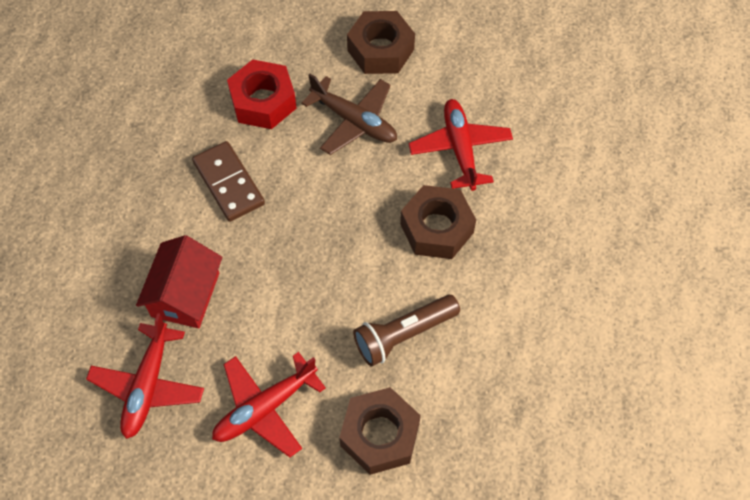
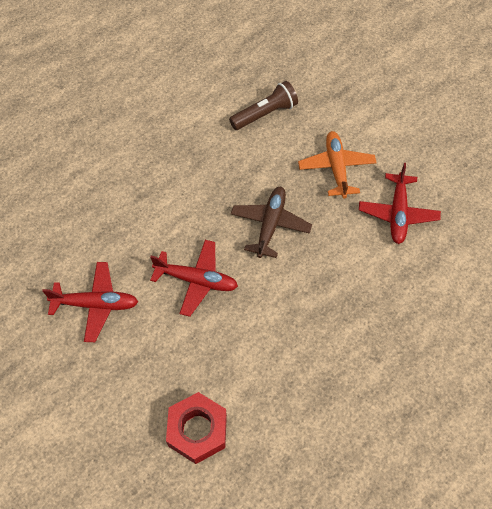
brown domino: [192,141,265,222] = 1 -> none = 0
brown nut: [339,387,421,475] [347,11,415,74] [400,185,476,259] = 3 -> none = 0
orange plane: none = 0 -> [298,131,377,198] = 1
red house: [136,235,222,328] = 1 -> none = 0

